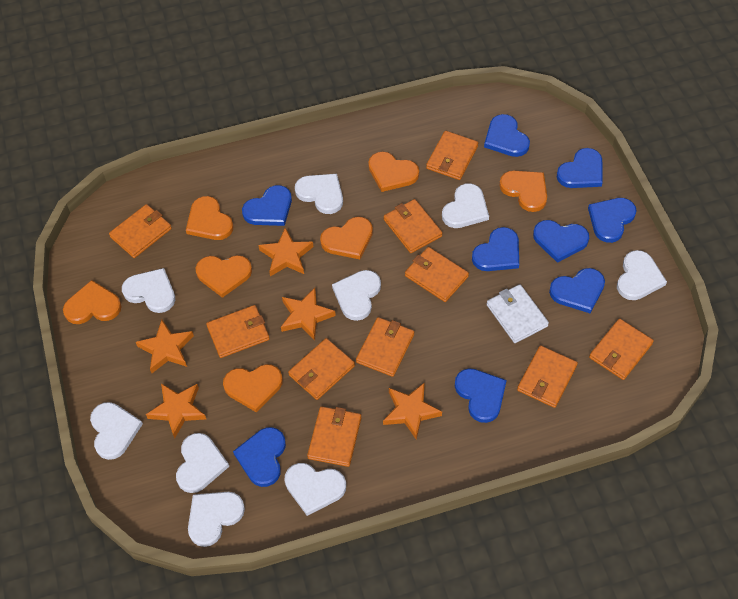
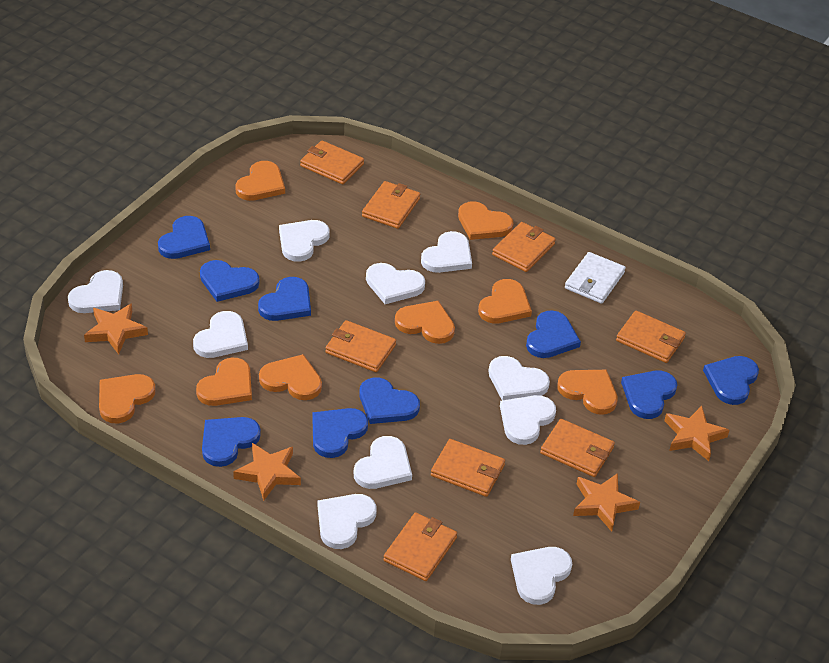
orange heart: [63,280,122,324] [186,196,233,240] [195,255,252,298] [223,364,283,412] [320,217,373,259] [368,152,419,192] [499,171,547,212] = 7 -> [99,374,156,424] [196,358,252,406] [235,161,285,201] [259,354,322,400] [395,301,455,344] [458,201,513,240] [478,279,532,324] [557,370,618,415] = 8
orange star: [136,320,194,373] [146,384,206,438] [258,228,314,276] [281,288,336,341] [383,382,442,440] = 5 -> [84,303,148,354] [233,443,301,501] [573,473,640,532] [664,406,729,461] = 4
orange wallet: [109,204,172,258] [206,305,270,358] [288,338,355,400] [307,406,361,467] [356,317,414,377] [384,199,442,253] [405,247,469,302] [426,131,478,180] [517,346,578,408] [589,319,654,380] = 10 -> [300,140,364,184] [325,320,396,372] [362,181,420,229] [383,512,457,581] [431,439,505,497] [492,222,556,272] [540,419,615,477] [616,310,686,363] = 8
white heart: [90,402,143,460] [122,268,175,313] [176,433,229,493] [188,492,245,547] [284,463,346,516] [295,174,343,214] [332,270,381,321] [442,183,489,228] [617,250,667,300] = 9 -> [68,270,123,313] [193,311,248,358] [279,220,329,262] [317,494,377,549] [354,436,412,489] [366,263,425,304] [421,231,472,273] [488,356,550,400] [500,395,556,445] [511,547,572,605] = 10

